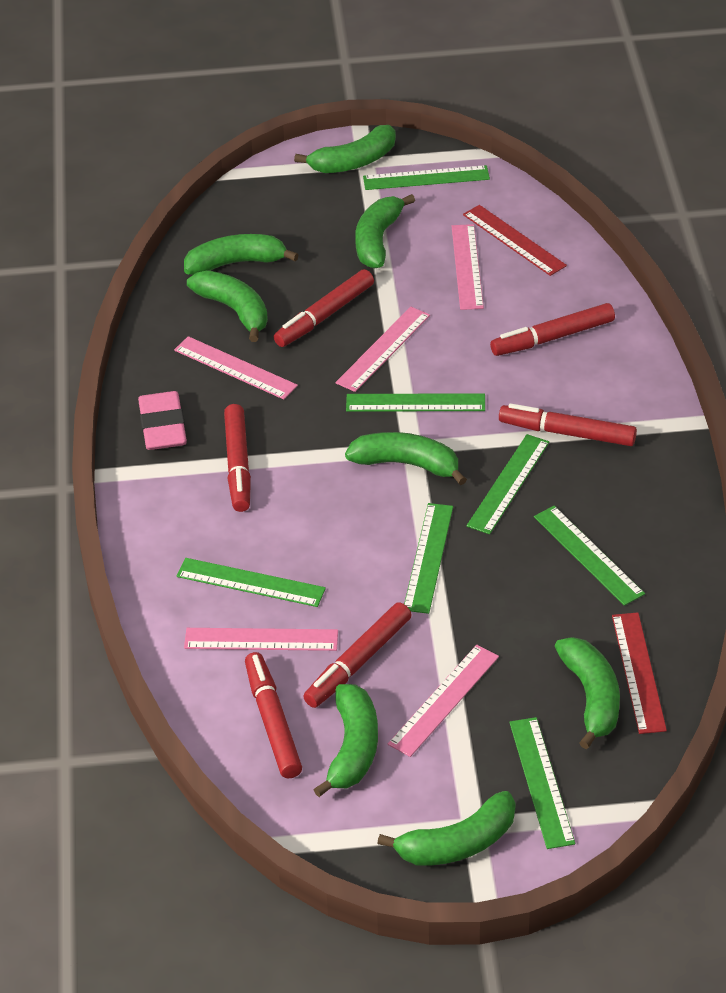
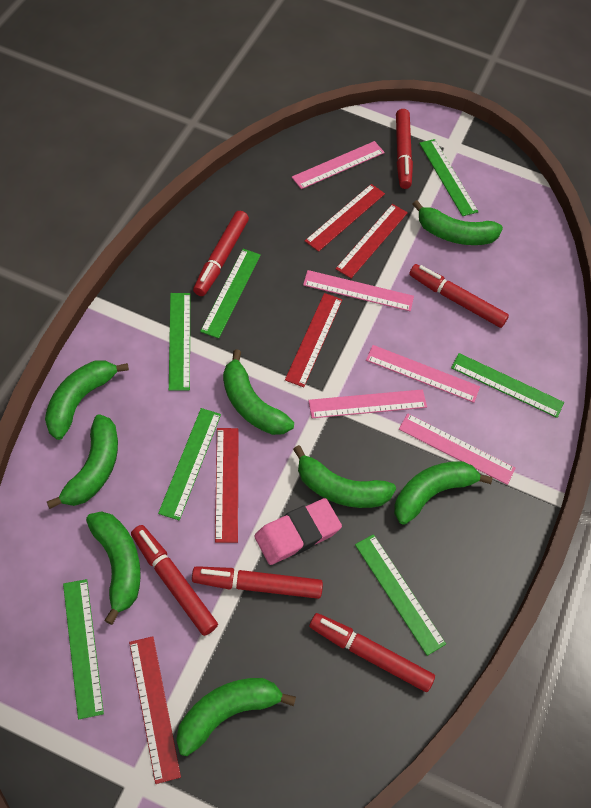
red ruler: [463,205,567,276] [612,612,667,734] = 2 -> [129,636,181,784] [215,428,239,543] [285,293,342,387] [305,184,385,252] [335,204,408,278] = 5

